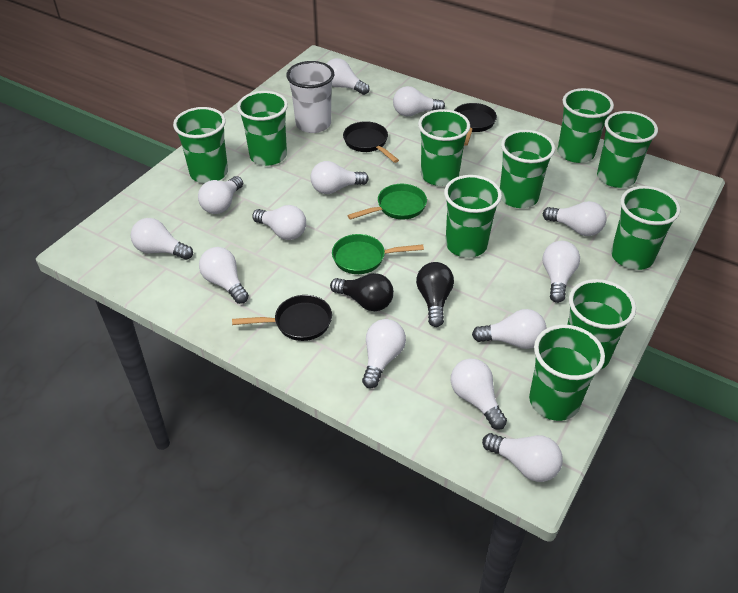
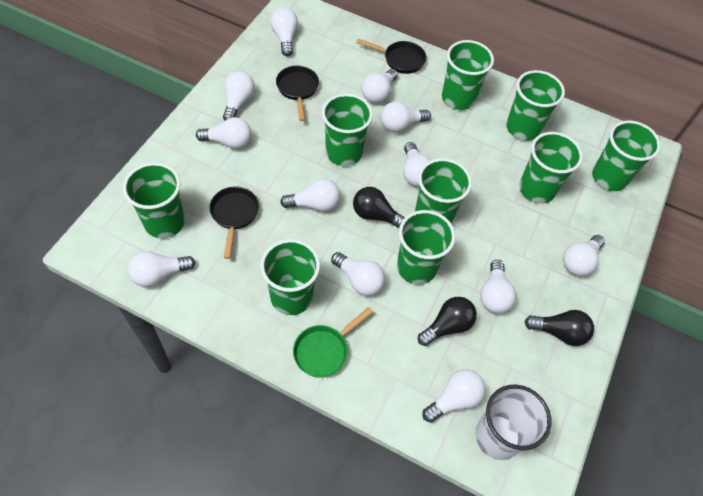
black light bulb: [330,273,394,311] [416,262,454,327] = 2 -> [353,187,405,228] [418,297,477,346] [524,310,594,346] = 3
green cup: [173,107,228,183] [237,91,288,166] [418,109,470,186] [444,175,502,258] [500,130,555,208] [529,325,605,421] [558,88,614,163] [567,279,636,370] [597,111,658,188] [611,186,681,270] = 10 -> [123,163,185,238] [260,239,320,315] [322,93,373,166] [397,210,456,285] [415,158,472,224] [442,40,494,110] [506,70,565,141] [519,132,583,203] [592,120,661,191] = 9
green pan: [332,234,424,274] [347,184,427,220] = 2 -> [293,307,373,378] = 1
white light bulb: [131,218,193,260] [198,176,243,214] [199,247,249,304] [252,205,306,240] [310,161,369,194] [326,58,369,95] [362,319,406,388] [393,86,445,116] [451,358,507,430] [472,309,546,349] [482,433,563,482] [542,241,580,303] [543,201,607,236] = 13 -> [128,251,195,287] [196,117,251,149] [223,71,255,121] [270,8,298,56] [280,179,340,212] [331,252,385,296] [361,69,398,103] [380,102,431,132] [403,142,431,187] [422,369,486,423] [480,260,516,313] [563,235,605,276] = 12

